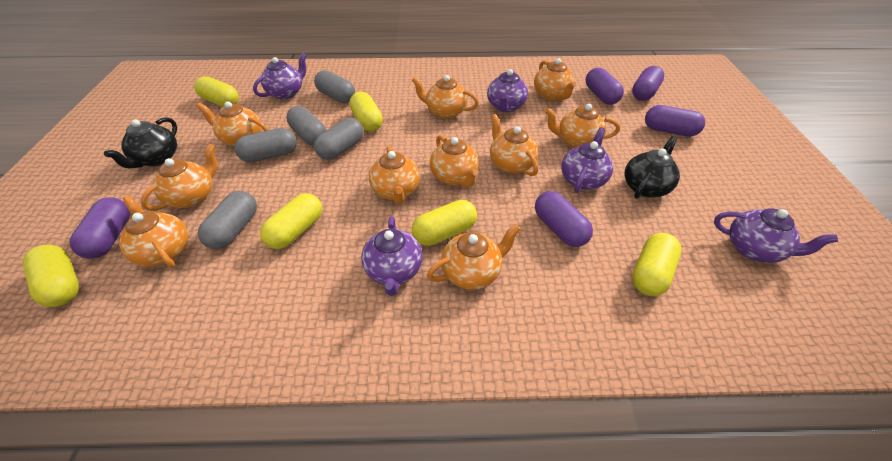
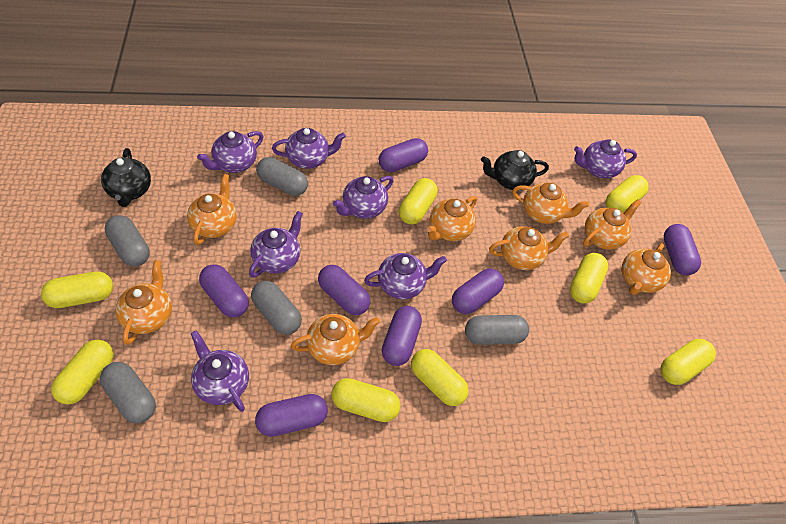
orange teapot: [119,195,189,268] [141,144,217,211] [197,102,268,147] [369,146,420,204] [412,75,479,119] [427,224,521,290] [430,135,479,187] [490,114,538,176] [534,58,576,101] [545,104,620,148] = 10 -> [115,260,172,345] [187,174,237,245] [291,314,380,365] [427,196,477,241] [489,226,569,270] [512,183,589,224] [583,199,642,250] [622,243,671,295] = 8
purple capsule: [69,197,130,259] [535,191,593,247] [586,68,624,105] [632,66,664,101] [645,105,705,137] = 5 -> [199,264,249,318] [255,394,328,437] [318,265,370,315] [379,138,428,172] [382,306,422,366] [452,268,504,314] [664,224,701,275] = 7
purple teapot: [253,53,307,99] [361,216,423,296] [487,69,528,112] [561,127,613,193] [714,208,838,263] = 5 -> [191,330,249,412] [197,131,263,173] [249,211,303,278] [272,128,346,169] [333,176,394,219] [364,253,447,300] [574,139,637,178] = 7
yellow capsule: [23,245,79,307] [194,76,239,107] [260,193,322,249] [349,92,383,132] [412,200,477,246] [632,233,681,296] = 6 -> [41,271,113,308] [51,340,114,405] [331,378,400,422] [399,178,438,224] [411,349,469,406] [570,253,608,303] [606,175,649,213] [660,339,716,385] = 8

